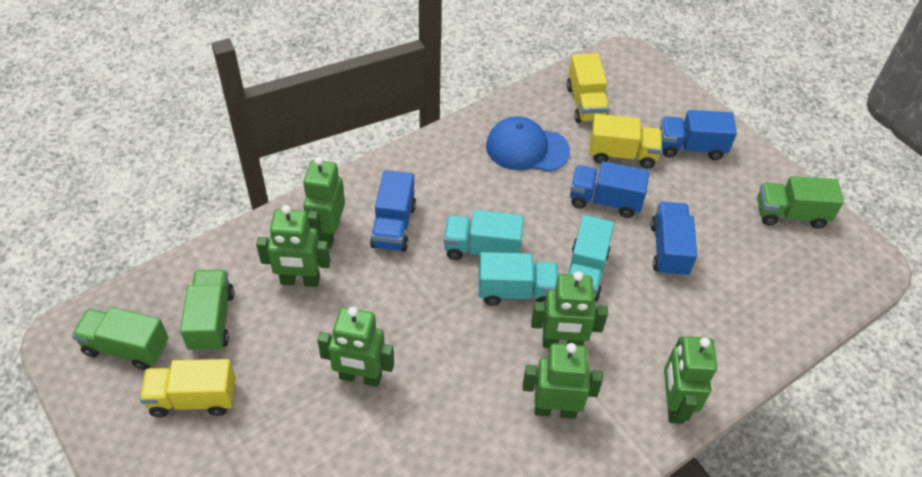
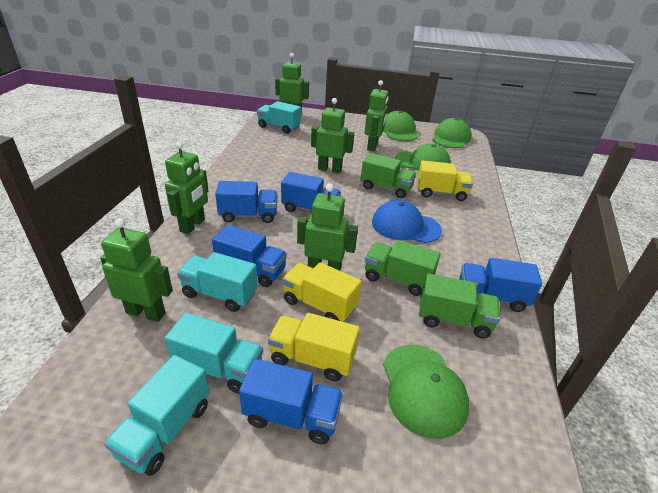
blue truck: [370,170,416,252] [570,161,649,218] [651,202,697,277] [660,110,737,160] = 4 -> [212,225,287,287] [215,181,277,223] [239,359,343,444] [281,172,341,212] [459,258,542,312] = 5
green cap: none = 0 -> [383,111,418,141] [383,345,469,439] [395,144,451,171] [432,118,471,148] = 4
turquoise truck: [444,210,524,260] [479,252,558,306] [569,215,614,301] = 3 -> [104,355,209,476] [165,313,263,394] [177,252,258,312] [257,101,301,134] = 4

